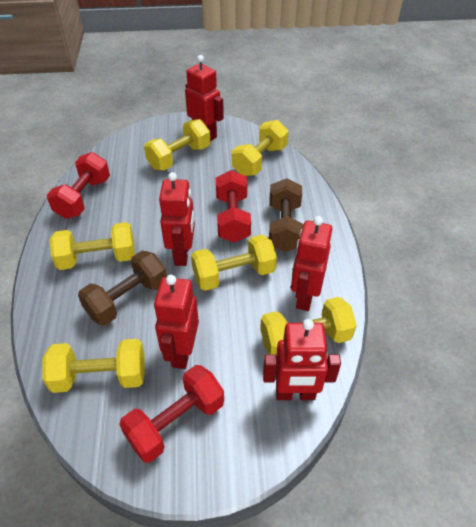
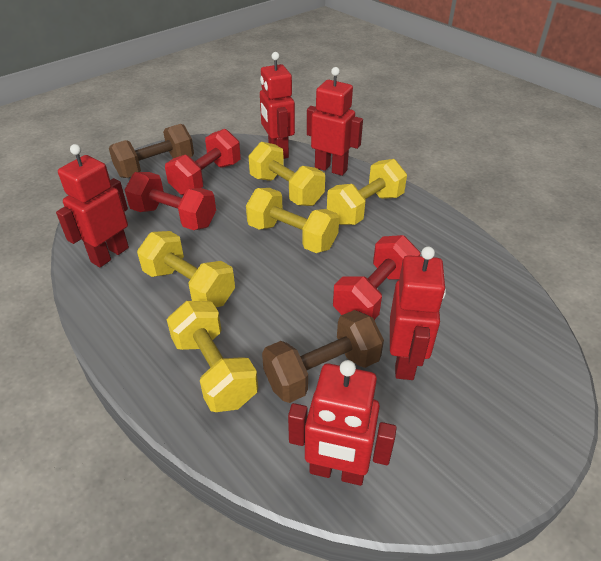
yellow dumbbell: [42,339,145,393] [49,222,135,270] [144,119,210,170] [191,235,277,291] [232,120,289,176] [260,297,357,355] = 6 -> [137,231,235,307] [167,301,258,412] [246,188,339,253] [248,142,325,206] [327,159,407,225] = 5

